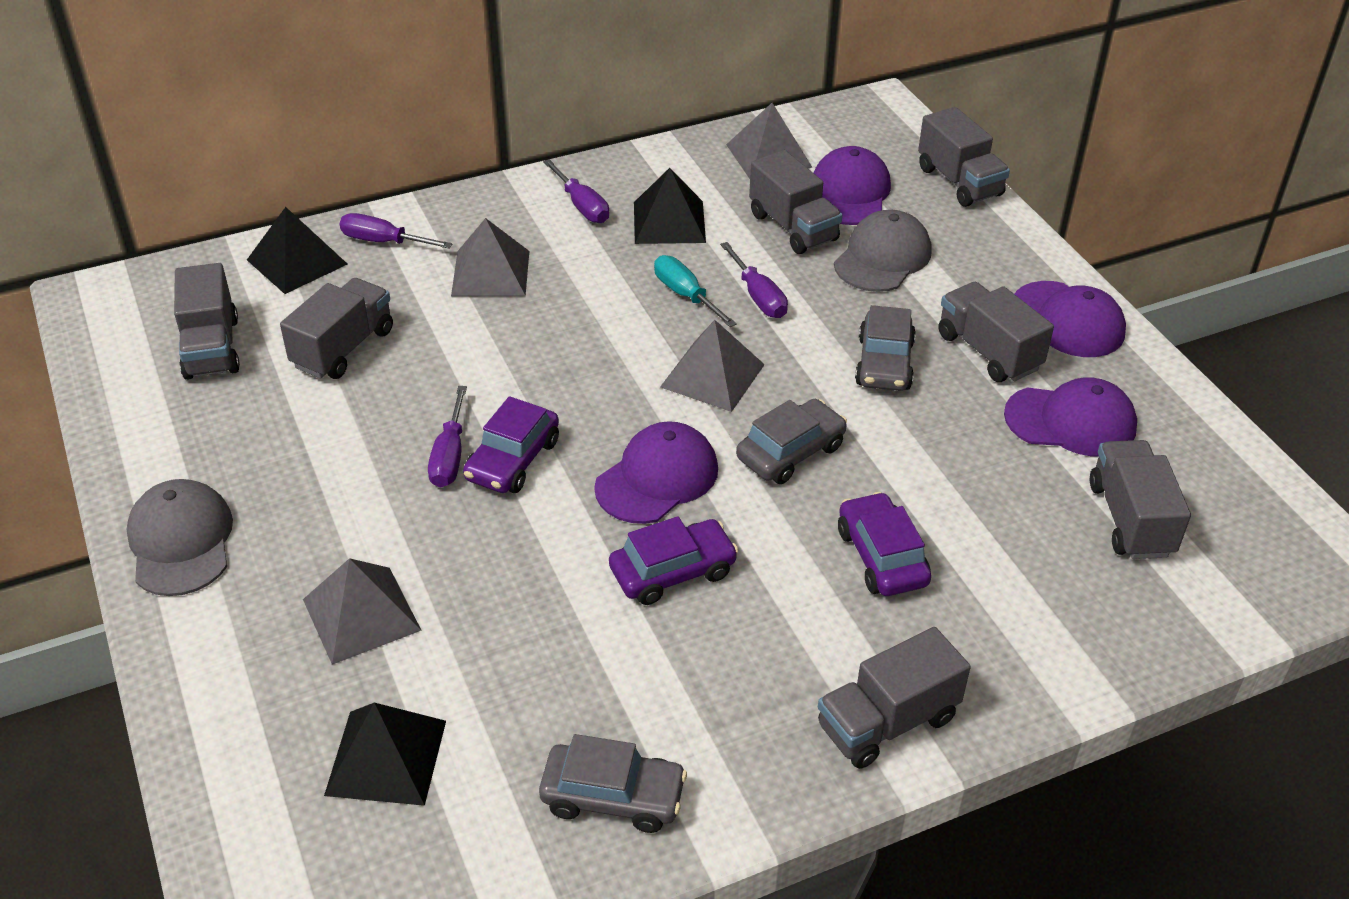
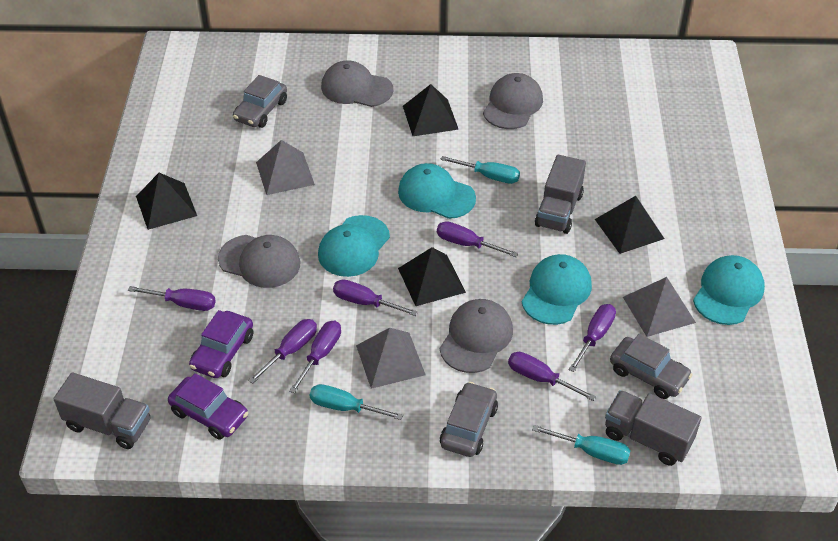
black pyramid: [247,207,347,294] [324,703,446,806] [634,168,706,244] = 3 -> [136,173,197,230] [398,247,466,306] [403,84,459,136] [595,196,665,254] = 4
grey cap: [126,479,233,596] [834,210,932,292] = 2 -> [218,235,300,288] [321,61,393,107] [440,299,513,373] [483,73,543,129] = 4
grey pyramid: [303,558,422,665] [451,218,529,296] [660,320,765,412] [726,103,813,179] = 4 -> [256,140,315,195] [356,328,425,389] [623,277,696,337] = 3
grey truck: [174,263,240,380] [280,278,393,379] [749,150,842,254] [818,627,971,769] [918,107,1010,207] [938,282,1054,382] [1090,440,1191,559] = 7 -> [53,372,150,449] [535,155,586,234] [605,390,701,466] = 3
purple cap: [594,421,718,524] [814,146,891,225] [1004,377,1137,456] [1015,281,1126,357] = 4 -> none = 0
purple car: [463,396,559,493] [609,516,739,605] [838,492,931,596] = 3 -> [168,373,248,440] [189,310,253,378] = 2
purple screwdriver: [339,213,452,248] [428,386,467,487] [543,159,609,223] [720,242,788,318] = 4 -> [128,286,216,311] [248,319,317,384] [289,321,341,393] [333,279,418,316] [437,221,518,257] [508,352,596,401] [569,304,616,372] = 7
turquoise cap: none = 0 -> [318,215,390,277] [398,163,476,219] [522,254,592,325] [693,255,765,325] = 4
turquoise screwdriver: [654,255,737,327] = 1 -> [310,384,403,420] [440,156,520,184] [532,425,631,465] = 3

